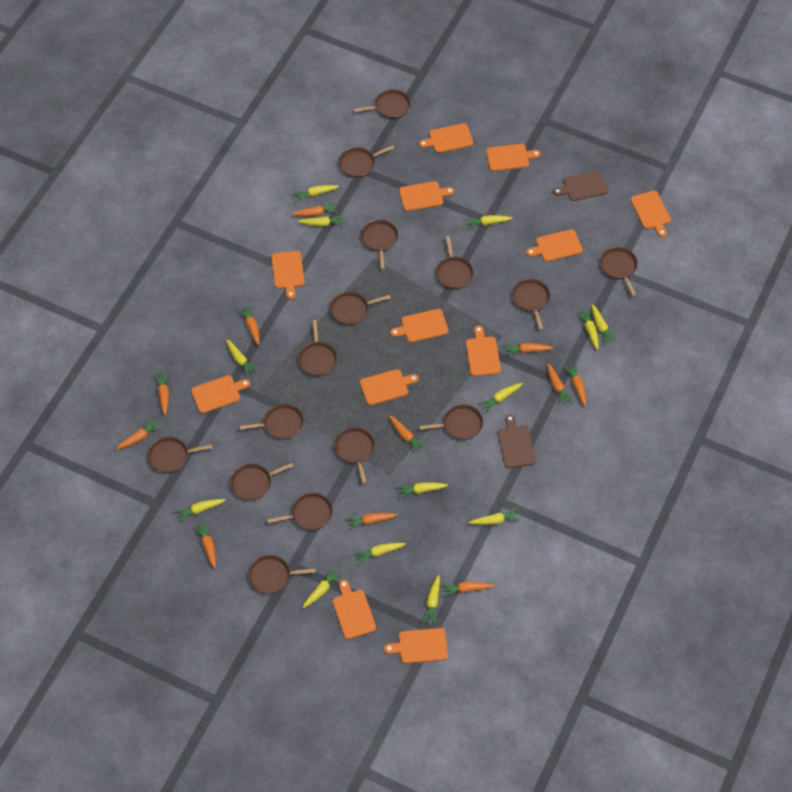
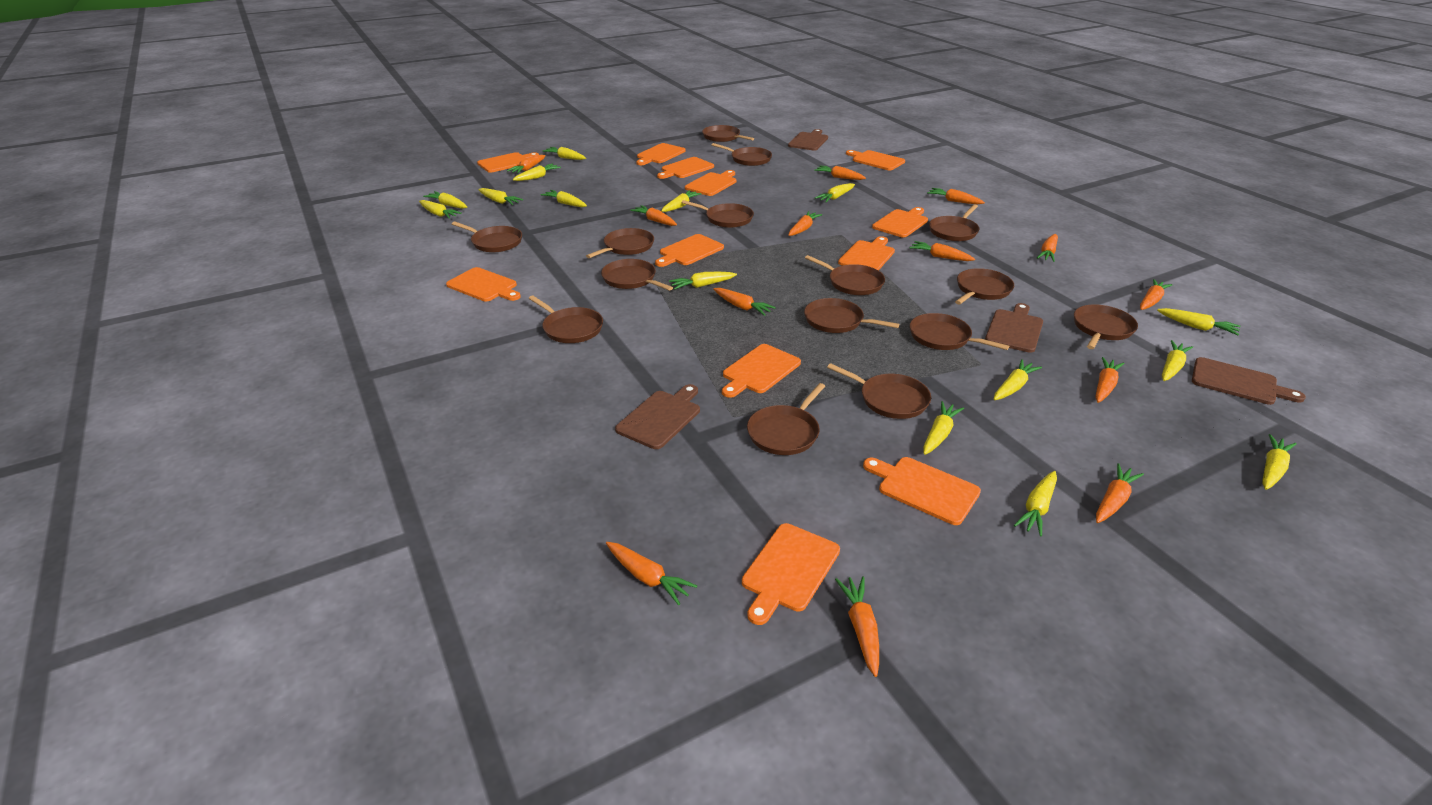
brown cutting board: [498,414,536,468] [553,170,609,201] = 2 -> [615,384,700,449] [788,129,828,151] [985,303,1043,353] [1192,357,1306,405] = 4
orange carrot: [116,418,162,449] [154,372,169,415] [194,522,216,568] [238,305,260,345] [292,202,338,216] [346,513,397,530] [389,416,426,453] [441,581,494,597] [504,343,553,355] [547,364,574,405] [564,363,586,406] = 11 -> [507,155,545,174] [606,542,697,605] [630,205,677,226] [714,288,776,316] [789,211,822,236] [814,166,866,180] [835,576,879,677] [909,241,975,261] [927,188,985,204] [1037,234,1058,262] [1095,357,1124,403] [1096,463,1144,523] [1140,279,1172,310] = 13
yellow carrot: [175,499,225,522] [226,340,258,377] [293,185,339,201] [298,215,344,227] [303,567,342,608] [354,543,406,564] [397,482,448,498] [422,575,440,624] [466,215,513,228] [469,508,520,525] [479,383,523,412] [577,308,599,350] [592,304,617,345] = 13 -> [419,200,462,219] [423,191,467,209] [478,188,523,205] [513,164,561,181] [541,190,587,207] [543,147,586,160] [661,190,702,212] [669,272,737,290] [815,183,855,202] [923,401,964,455] [994,359,1042,400] [1014,471,1057,536] [1157,308,1240,335] [1162,340,1193,381] [1262,434,1297,490] = 15

